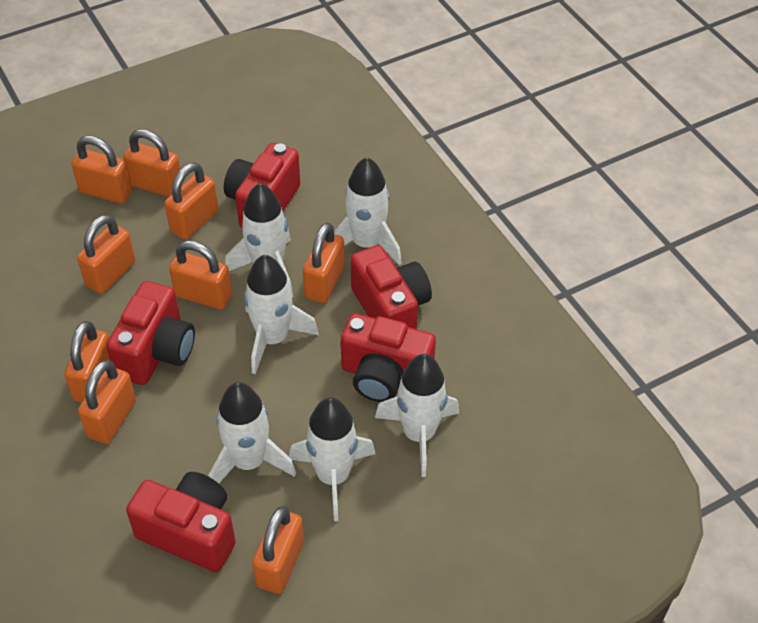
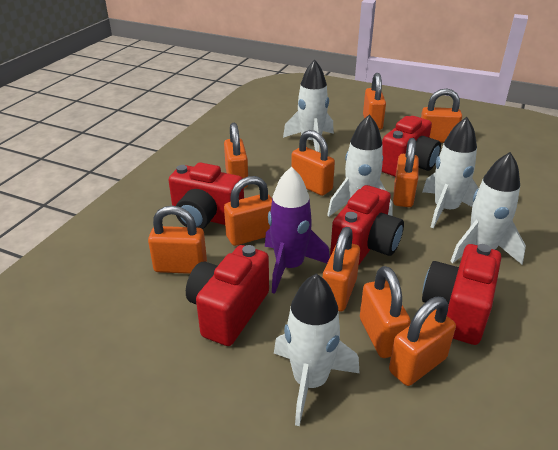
orange padlock: [64,321,110,403] [71,135,132,203] [77,215,135,293] [78,360,136,444] [123,129,180,197] [165,162,218,239] [169,240,232,309] [252,506,304,594] [303,222,345,303] = 9 -> [148,206,207,274] [224,123,248,188] [224,176,272,246] [291,130,335,196] [323,227,360,312] [360,266,411,358] [363,73,386,130] [389,297,456,386] [393,138,419,207] [421,89,462,143] = 10
purple rocket: none = 0 -> [265,167,330,294] = 1
white rocket: [209,382,296,483] [225,183,293,297] [244,255,319,374] [289,397,375,521] [334,157,402,266] [375,354,459,477] = 6 -> [274,273,360,426] [283,60,334,152] [327,114,393,217] [423,117,479,228] [450,152,526,264] = 5

